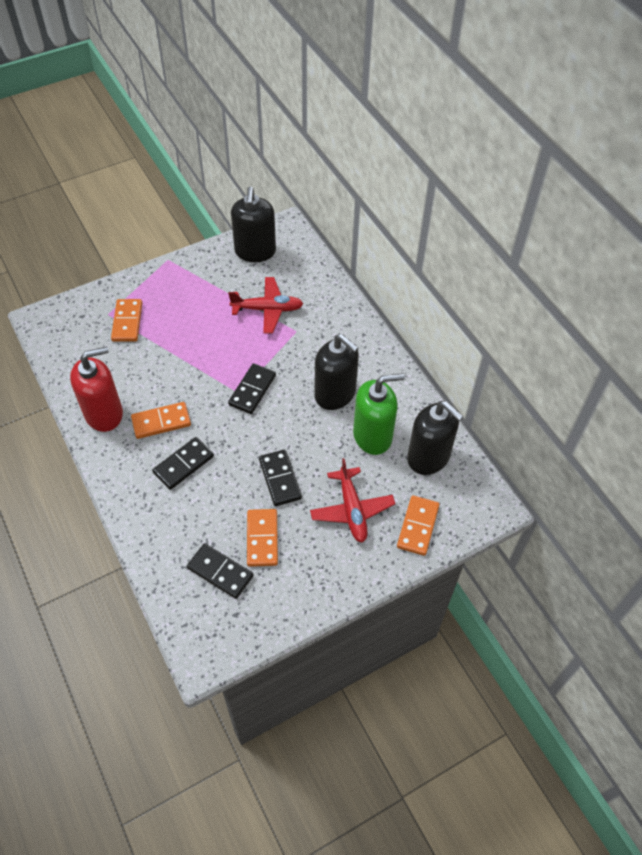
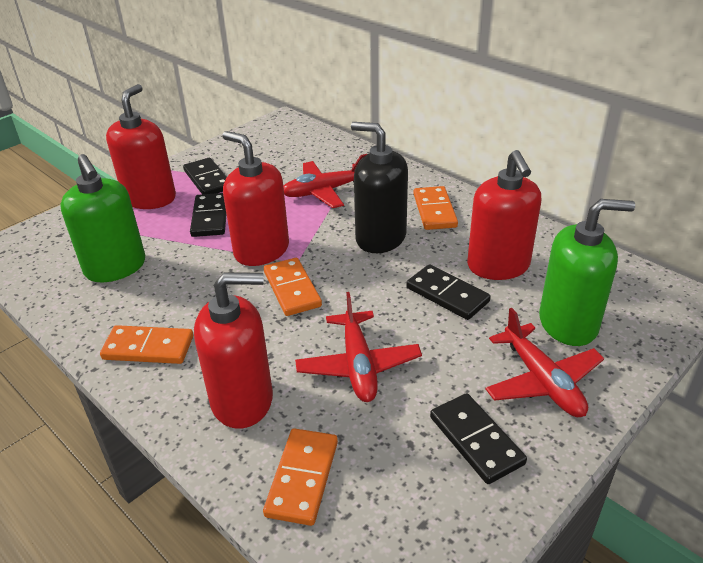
black soap dispenser: [231,187,276,262] [314,334,359,410] [407,401,464,475] = 3 -> [351,122,408,253] = 1
green soap dispenser: [353,373,405,455] = 1 -> [60,154,145,282] [539,199,635,346] = 2
red plane: [228,277,303,333] [310,458,395,543] = 2 -> [283,154,367,208] [295,292,422,402] [485,308,604,417] = 3
red soap dispenser: [70,346,123,432] = 1 -> [106,84,176,209] [194,272,273,429] [222,131,289,266] [467,150,541,280] = 4

